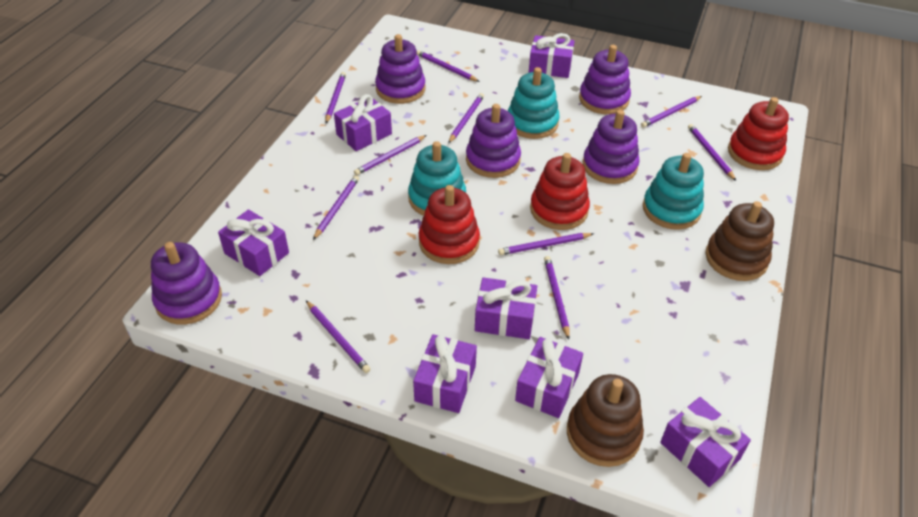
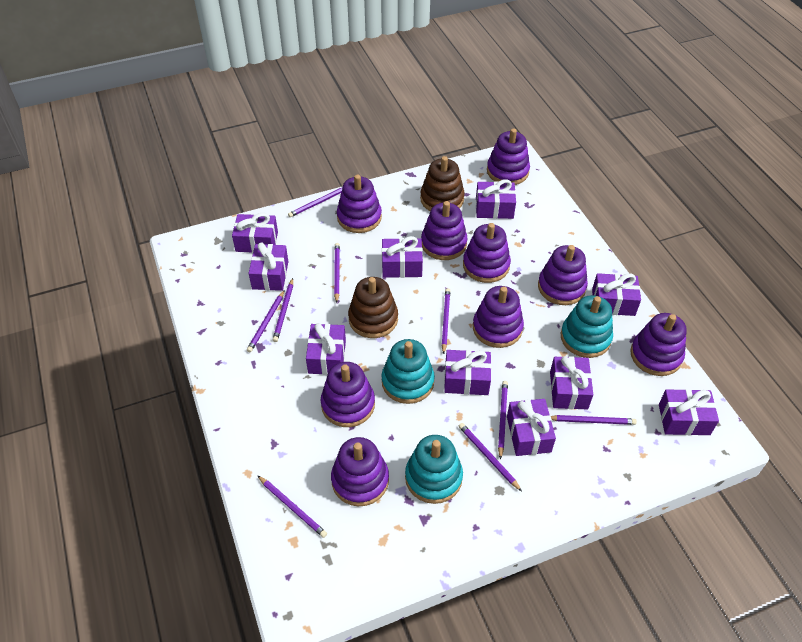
purple gift: [218,209,289,276] [334,94,392,151] [413,334,477,413] [475,277,537,339] [515,337,583,418] [529,33,574,78] [660,397,751,487] = 7 -> [232,213,278,253] [249,242,288,291] [306,323,346,375] [382,236,423,278] [444,350,492,395] [476,179,516,219] [507,399,556,456] [550,356,593,409] [592,273,641,316] [659,389,719,435] = 10
purple pencil: [306,301,370,373] [313,175,359,240] [325,72,346,123] [354,135,427,175] [417,50,480,82] [448,93,484,143] [498,233,594,255] [544,256,570,340] [641,96,702,128] [688,124,736,181] = 10 -> [247,290,285,352] [257,475,327,538] [273,278,293,342] [288,187,342,217] [334,243,340,303] [441,288,450,354] [459,423,522,491] [498,381,508,459] [551,415,637,425] = 9
purple stacking toy: [151,242,222,325] [375,34,425,104] [466,104,521,178] [579,45,631,114] [583,110,640,184] = 5 -> [321,362,375,427] [331,437,389,506] [337,175,382,233] [421,201,467,260] [463,223,511,283] [473,286,524,348] [487,128,530,185] [538,245,588,305] [630,313,687,376] = 9
red stacking toy: [419,185,480,264] [530,153,590,230] [728,97,789,170] = 3 -> none = 0

